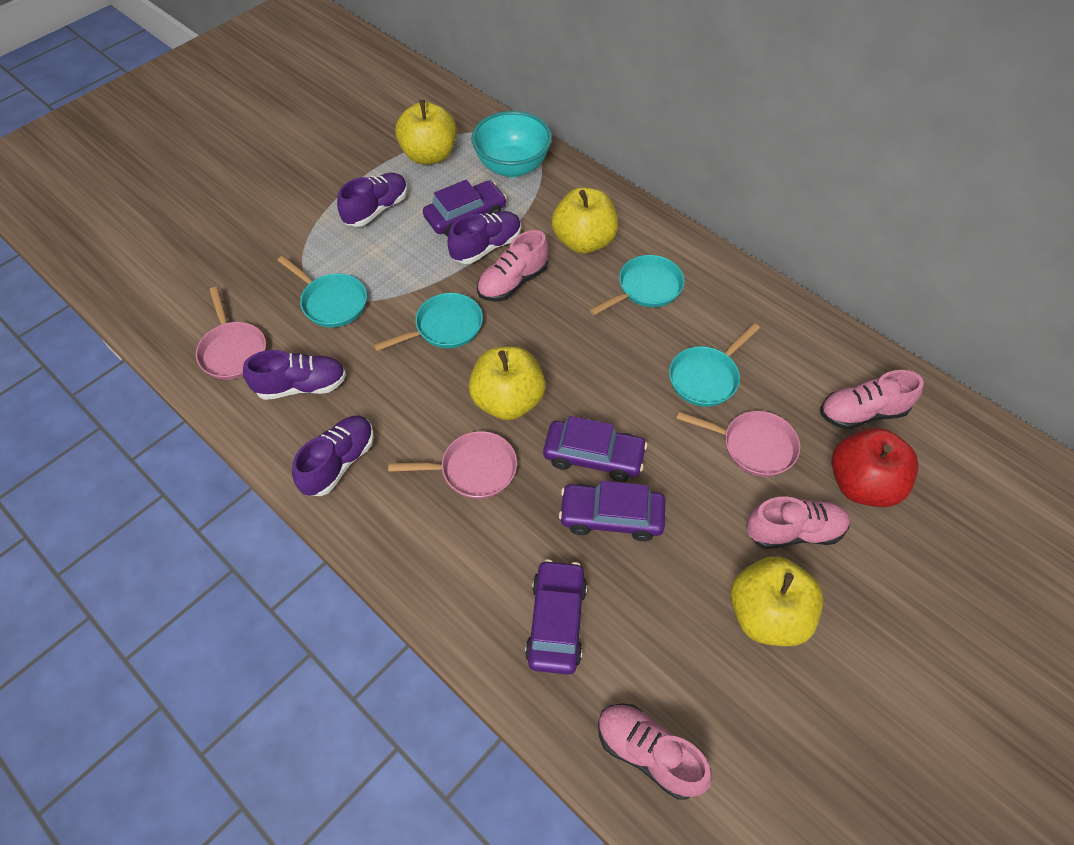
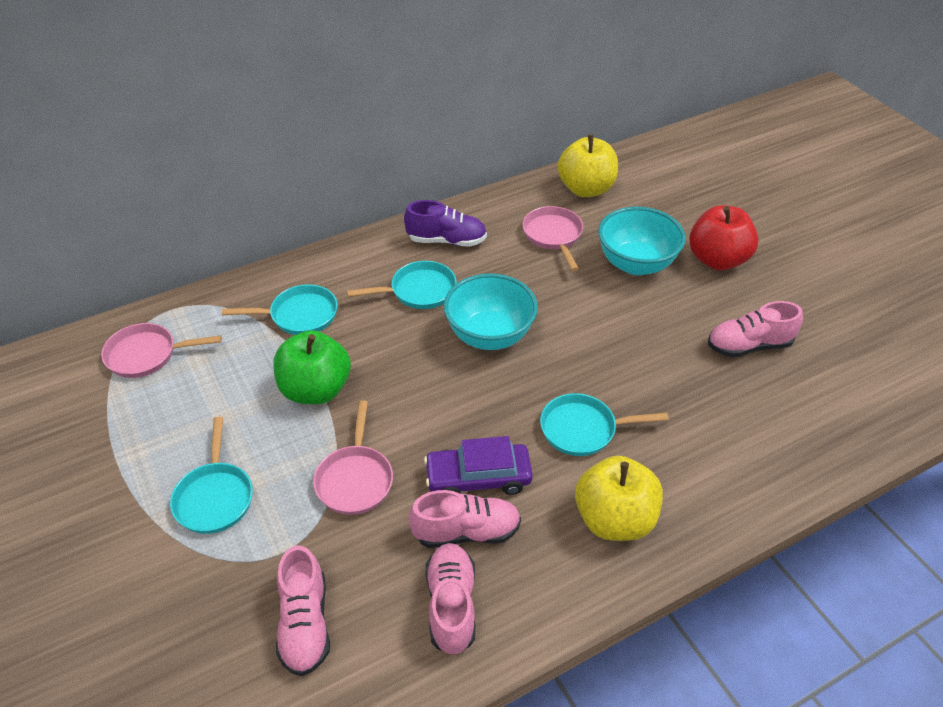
green apple: none = 0 -> [273,330,351,404] = 1
purple car: [423,180,507,236] [525,559,587,675] [543,416,648,481] [559,481,665,541] = 4 -> [424,436,533,495] = 1
purple shoe: [243,350,346,400] [292,415,374,496] [337,173,408,227] [448,211,521,264] = 4 -> [404,200,487,247] = 1
turquoise bowl: [472,111,552,177] = 1 -> [444,273,538,350] [598,207,686,275] = 2
yellow apple: [395,100,457,165] [469,346,546,420] [552,187,618,254] [730,556,823,646] = 4 -> [558,134,618,197] [575,456,663,541] = 2

